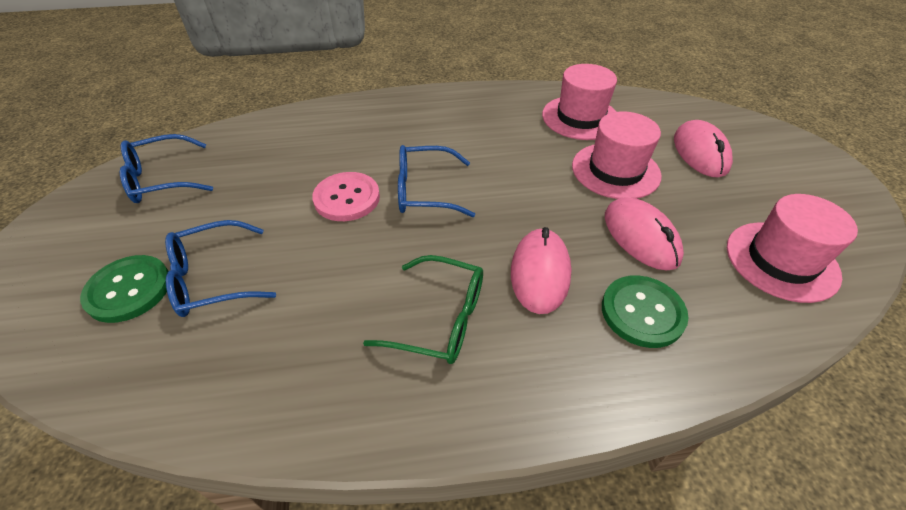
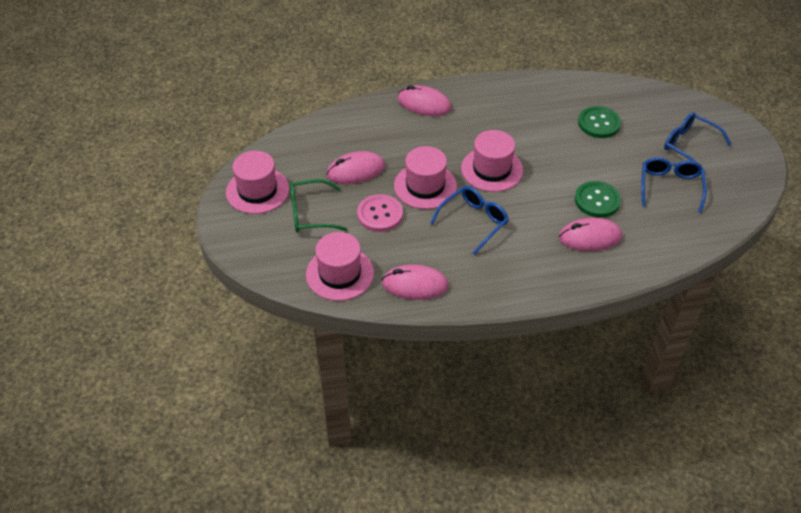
pink hat: [542,64,617,140] [572,111,662,199] [727,194,858,303] = 3 -> [226,151,289,214] [306,232,374,301] [394,146,457,209] [461,130,523,192] = 4
pink mouse: [511,227,572,314] [605,197,684,270] [674,120,733,178] = 3 -> [326,151,385,184] [382,264,449,300] [398,85,452,116] [559,218,622,251] = 4

